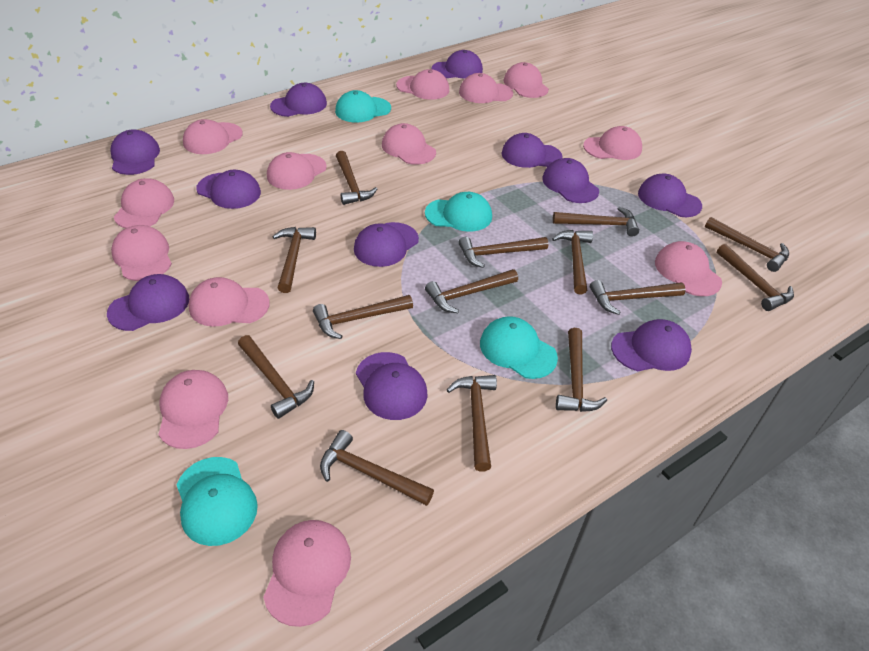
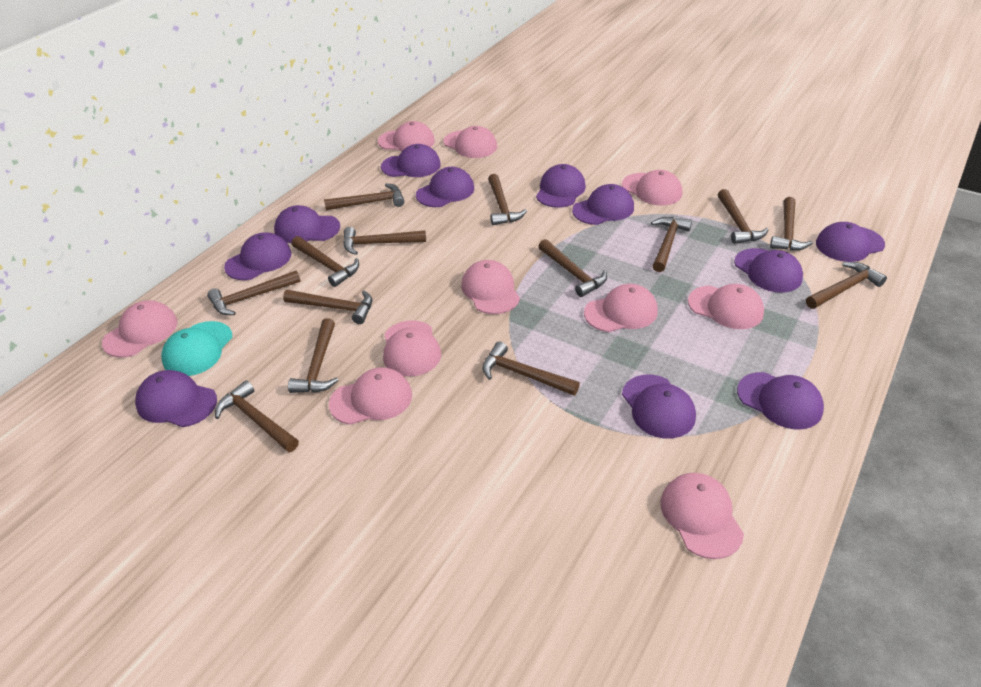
pink cap: [111,225,172,281] [114,178,174,228] [158,370,228,449] [183,119,243,154] [189,277,270,327] [263,520,351,627] [267,152,327,190] [382,123,436,165] [396,69,449,100] [459,73,513,103] [504,62,549,98] [583,126,642,160] [655,241,722,296] = 13 -> [102,300,177,357] [329,367,412,425] [378,121,435,151] [383,320,441,377] [443,126,497,158] [461,260,520,314] [584,284,658,332] [622,170,682,206] [661,473,744,559] [688,284,764,329] = 10
turquoise cap: [177,457,258,546] [335,90,391,122] [425,192,492,232] [480,316,558,379] = 4 -> [161,321,232,376] = 1

